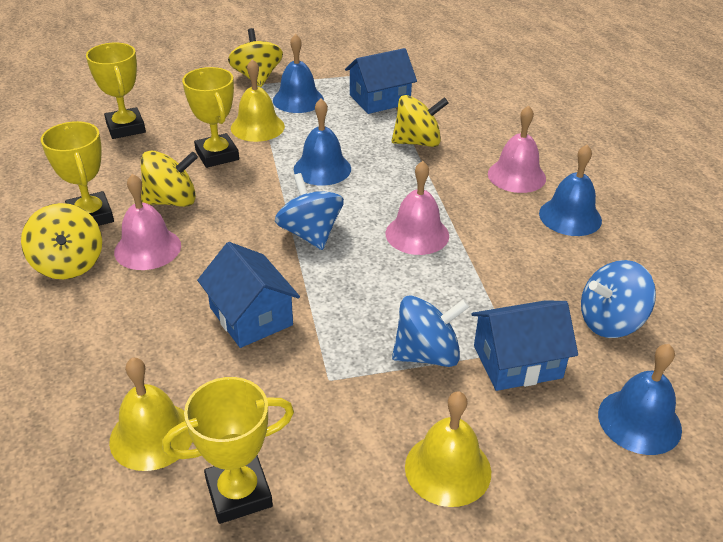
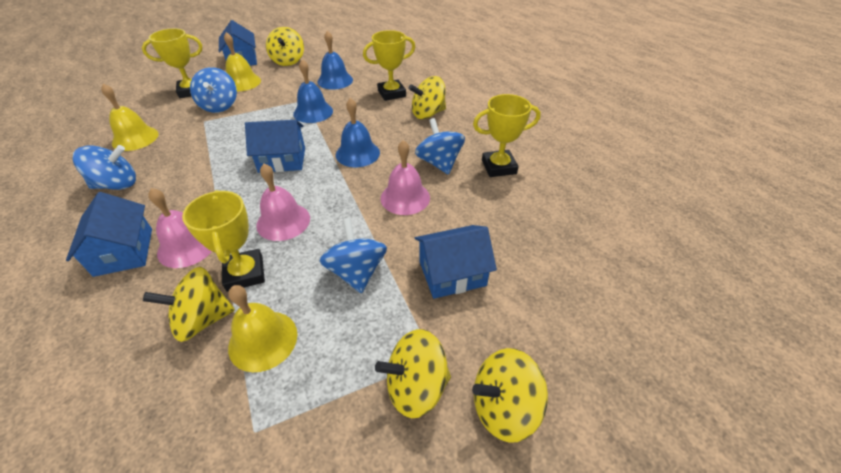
blue bell: [273,34,324,113] [294,99,351,186] [539,145,602,236] [598,344,682,455] = 4 -> [293,59,333,123] [317,30,353,90] [336,98,380,167] = 3
blue house: [197,242,300,348] [345,48,417,114] [471,301,578,391] = 3 -> [66,192,152,277] [219,20,257,66] [245,120,305,173] [415,225,497,299] = 4
blue spinning top: [275,173,344,250] [392,296,469,367] [581,260,656,338] = 3 -> [73,145,136,190] [190,67,237,113] [320,218,387,293] [415,118,465,175] = 4
yellow spinning top: [21,203,102,279] [141,151,198,207] [228,28,283,87] [392,95,449,147] = 4 -> [143,267,235,342] [266,27,304,66] [375,329,451,418] [408,76,446,119] [472,348,548,443] = 5

